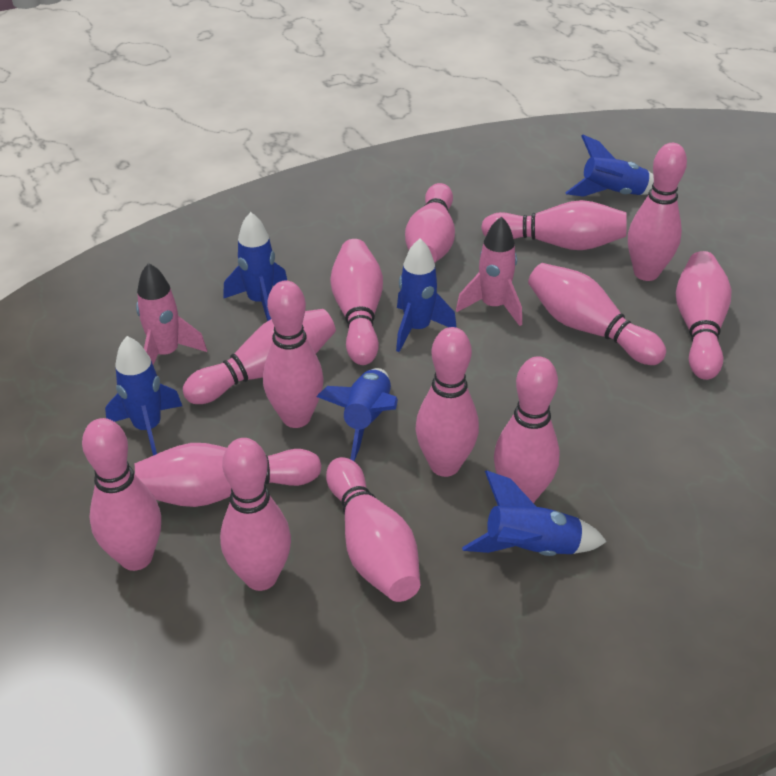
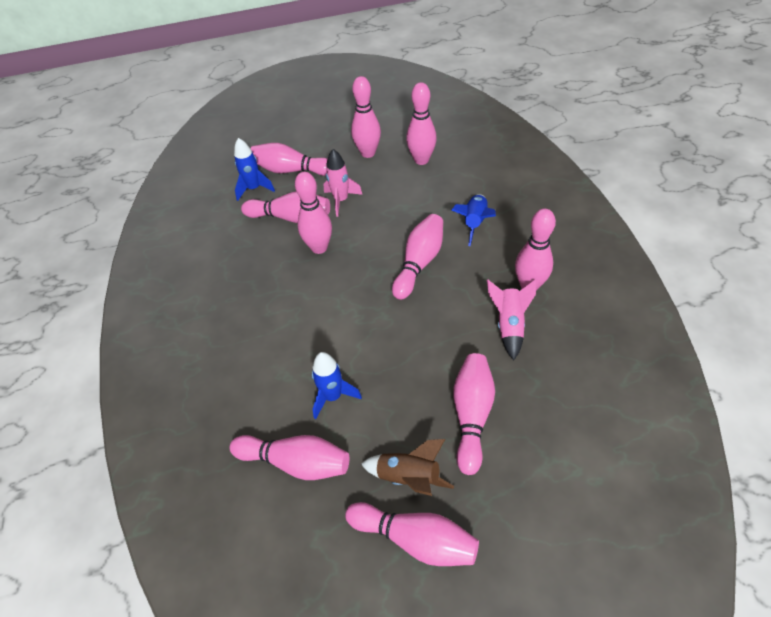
blue rocket: [105,336,182,456] [223,212,287,321] [316,368,398,461] [396,239,457,352] [462,470,607,556] [565,135,654,197] = 6 -> [234,138,275,201] [312,352,362,419] [451,194,496,246] = 3
brown rocket: none = 0 -> [361,439,454,496] = 1
pink bowling pin: [82,418,161,571] [134,443,322,507] [183,309,336,404] [220,438,291,591] [263,281,324,428] [326,457,420,602] [330,239,383,365] [405,183,455,263] [416,327,479,477] [481,200,627,250] [494,356,560,503] [528,263,666,365] [628,143,687,281] [676,251,731,380] = 14 -> [229,435,349,480] [241,192,330,223] [251,143,327,176] [295,172,332,254] [345,502,479,566] [351,76,381,158] [392,214,443,300] [406,82,437,165] [453,353,495,475] [515,209,556,291] = 10

